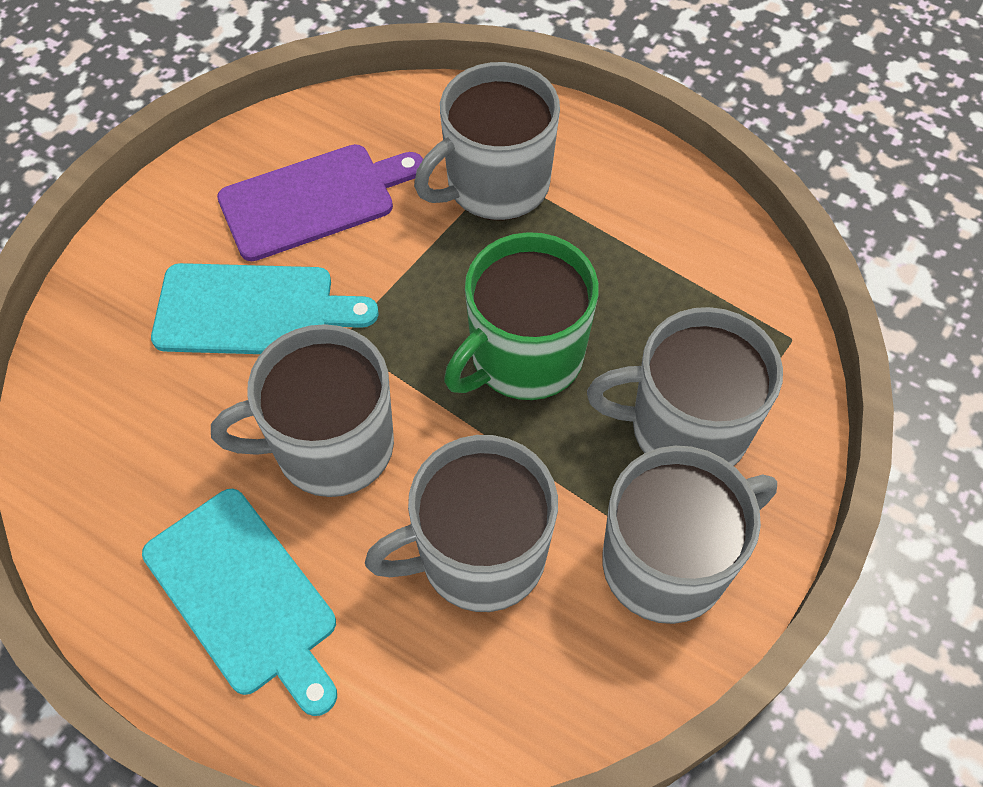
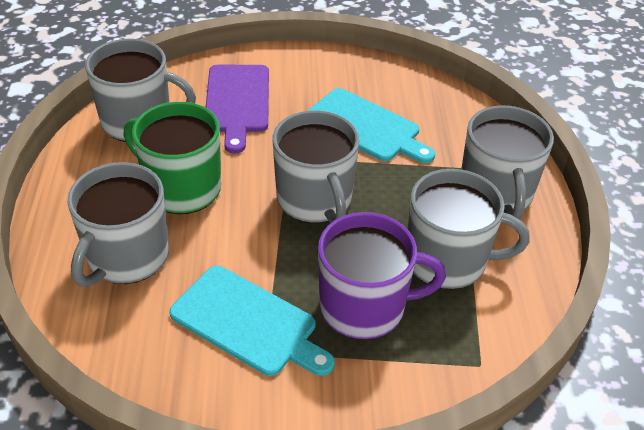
purple mug: none = 0 -> [318,212,446,340] = 1

